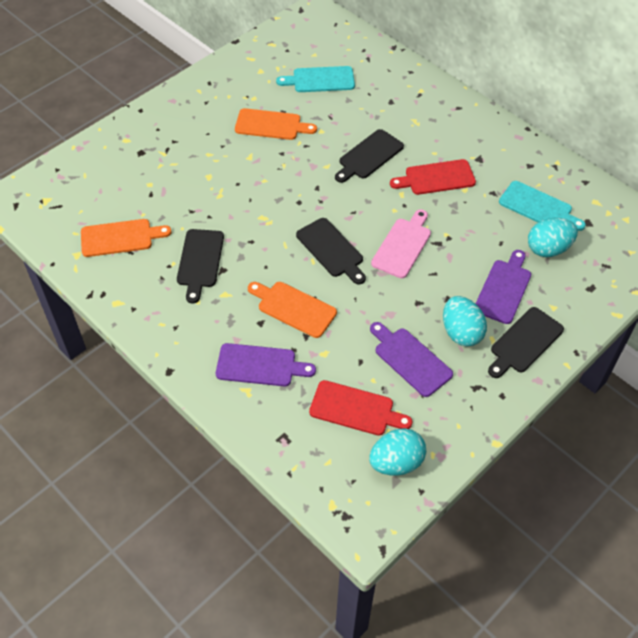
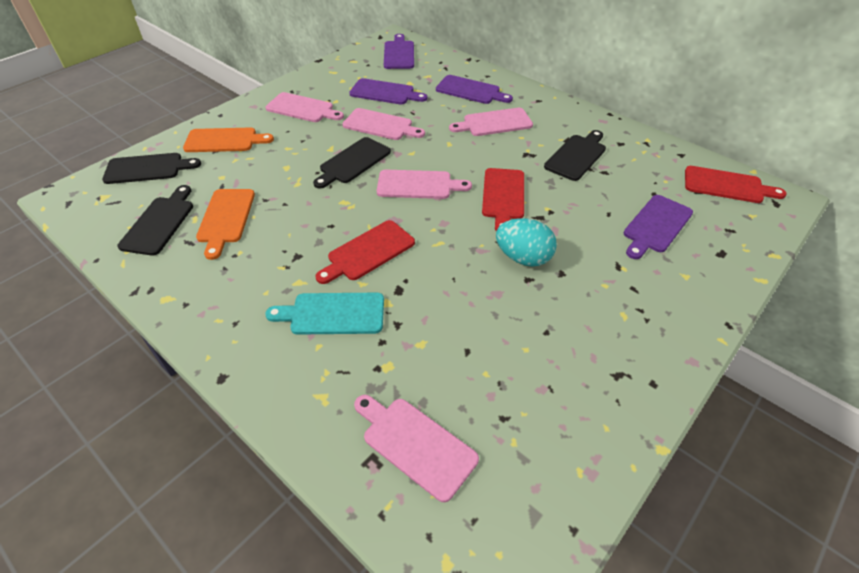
orange cutting board: [81,219,172,257] [235,108,317,140] [248,282,337,338] = 3 -> [183,127,274,152] [196,189,255,260] = 2
pink cutting board: [371,209,431,278] = 1 -> [266,92,344,122] [342,108,425,140] [354,395,479,502] [377,170,472,199] [449,108,533,136] = 5
purple cutting board: [216,343,316,386] [370,322,453,397] [475,250,531,324] = 3 -> [349,78,427,105] [384,34,414,69] [436,75,513,104] [624,195,693,259] = 4
red cutting board: [309,380,412,436] [390,159,476,195] = 2 -> [316,220,415,284] [482,168,524,231] [685,166,787,203] = 3
turquoise cutting board: [276,66,355,92] [499,181,586,231] = 2 -> [265,293,384,335] = 1
turquoise egg: [369,428,426,476] [443,296,487,347] [528,218,578,257] = 3 -> [496,218,557,267] = 1

